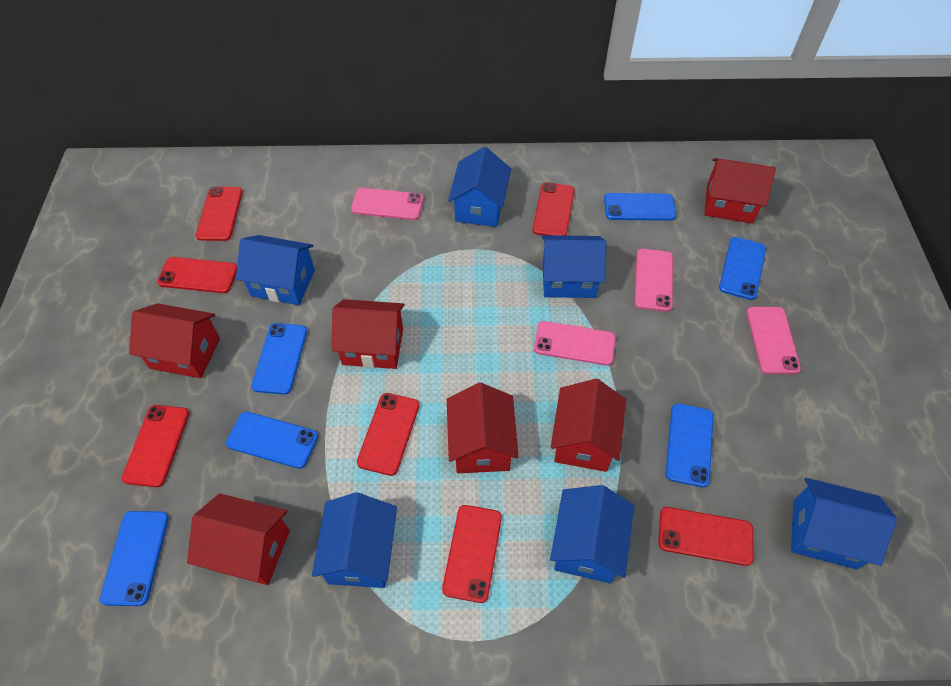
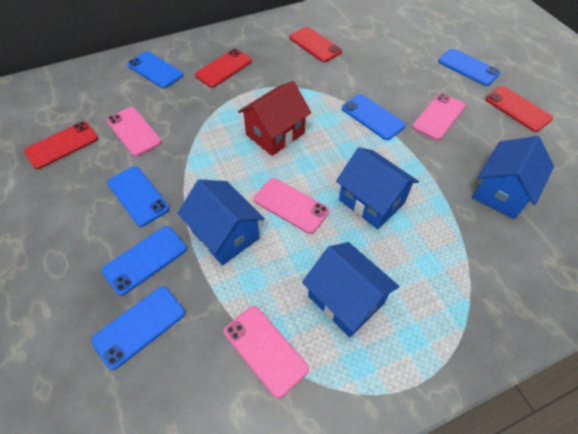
blue house: [236,235,315,305] [312,492,397,588] [448,147,511,227] [542,235,606,298] [550,485,634,584] [791,478,897,569] = 6 -> [178,179,265,266] [302,242,399,337] [336,147,419,229] [472,136,554,219] = 4
red house: [129,303,220,378] [187,493,290,585] [331,299,404,369] [447,383,519,473] [551,379,626,472] [704,158,776,224] = 6 -> [238,81,311,156] = 1
red phone: [121,405,189,487] [157,257,237,293] [196,187,243,241] [357,393,420,476] [442,505,502,603] [533,182,575,236] [658,507,754,566] = 7 -> [24,121,98,169] [195,49,252,88] [289,27,342,62] [485,86,553,132] = 4

